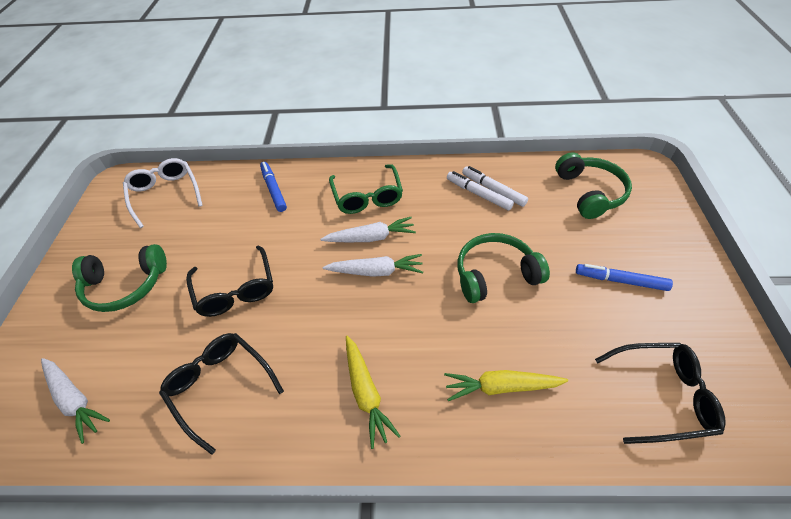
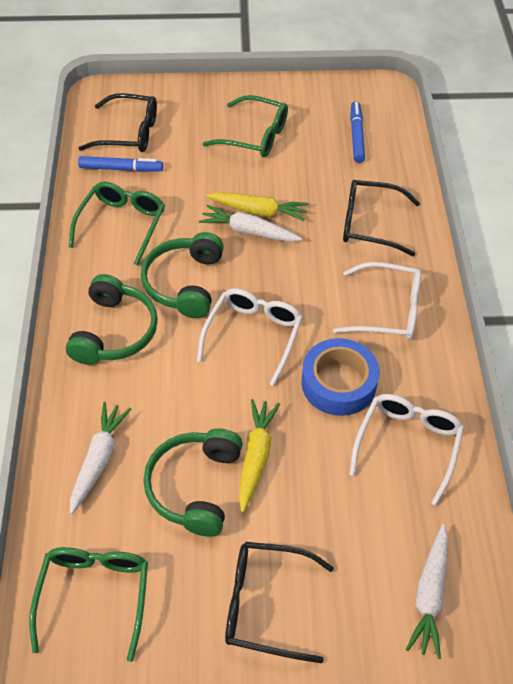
blue tape: none = 0 -> [301,338,379,416] = 1
green glasses: [329,164,403,214] = 1 -> [29,547,148,662] [69,182,165,266] [203,95,288,157] = 3
white glasses: [123,158,203,228] = 1 -> [197,289,303,386] [333,262,421,340] [349,394,464,506] = 3
white marker: [447,171,514,210] [462,166,528,207] = 2 -> none = 0

